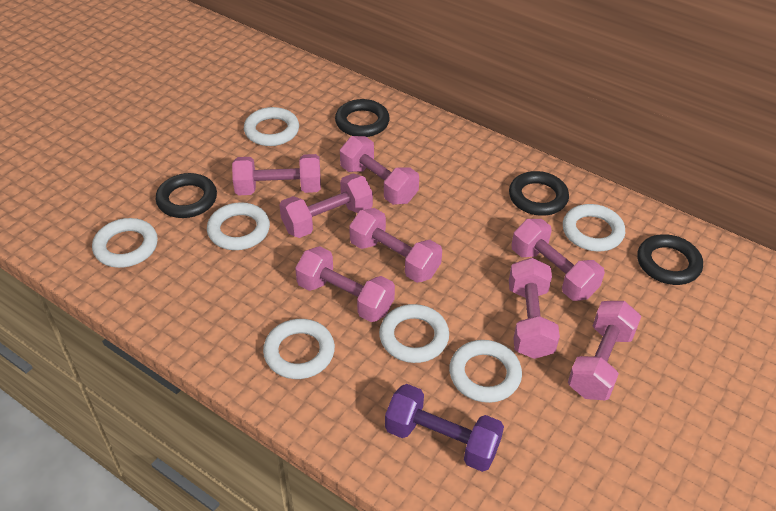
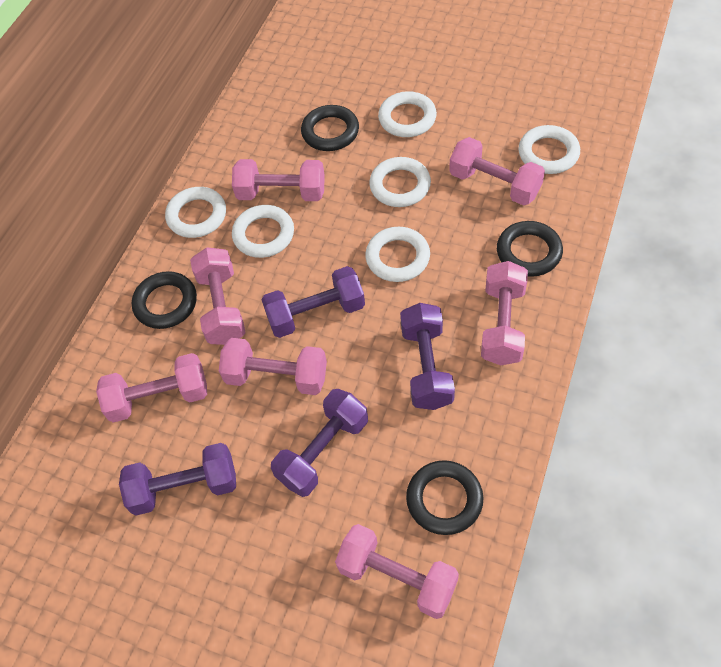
pink dumbbell: [232,154,321,195] [279,173,373,238] [295,246,395,322] [340,136,419,205] [349,208,442,283] [509,258,560,359] [512,219,605,301] [568,301,641,400] = 8 -> [96,353,207,423] [190,247,246,345] [219,338,327,395] [232,159,325,201] [335,524,459,619] [449,137,545,205] [481,261,528,365] = 7
purple dumbbell: [385,384,504,472] = 1 -> [119,443,236,516] [261,266,365,338] [271,389,368,497] [400,303,455,410] = 4
white ring: [92,218,158,268] [207,202,270,250] [244,107,299,146] [263,319,335,379] [379,304,449,363] [449,340,522,403] [563,204,625,251] = 7 -> [165,187,226,238] [232,205,294,258] [365,227,430,282] [369,157,431,207] [378,91,437,137] [518,125,580,174] = 6

